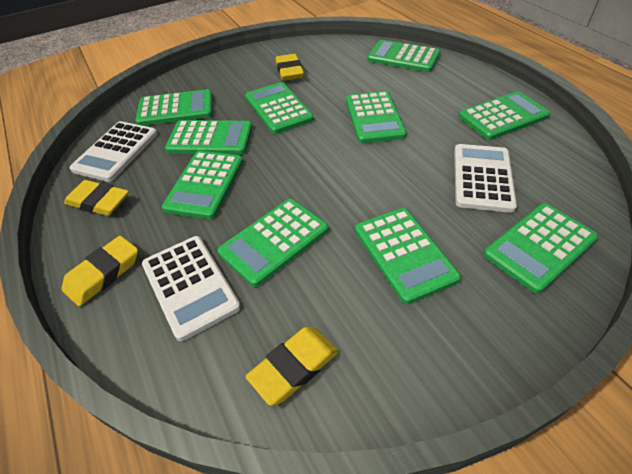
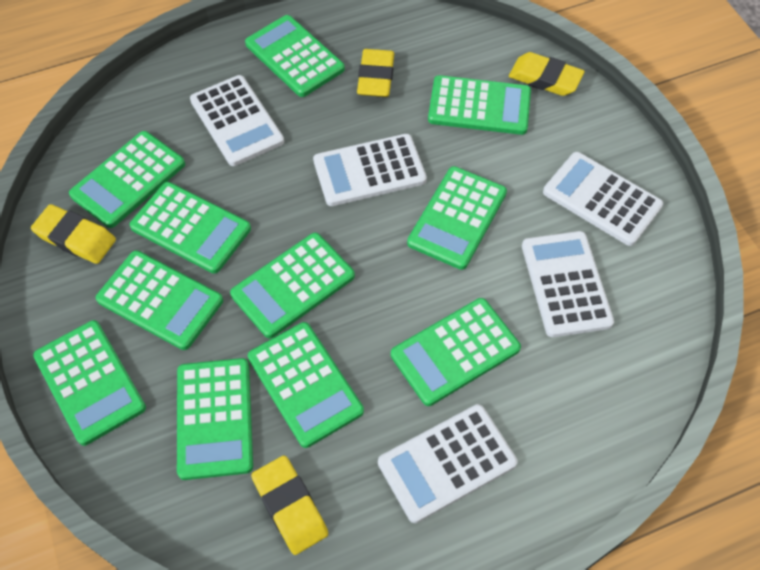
green calculator: [136,89,212,126] [162,151,243,219] [165,120,252,154] [217,199,328,287] [245,82,314,134] [346,91,407,143] [355,208,461,304] [367,40,440,72] [459,91,550,140] [484,203,598,294] = 10 -> [33,320,146,446] [69,131,185,228] [96,250,223,350] [130,182,251,274] [177,358,253,480] [230,233,355,338] [245,15,345,97] [248,322,364,448] [391,298,521,406] [407,166,507,270] [428,75,531,135] = 11
white calculator: [70,121,158,182] [142,236,241,341] [454,144,517,213] = 3 -> [190,75,284,166] [313,134,427,206] [378,404,518,523] [522,231,614,337] [543,152,663,246] = 5

